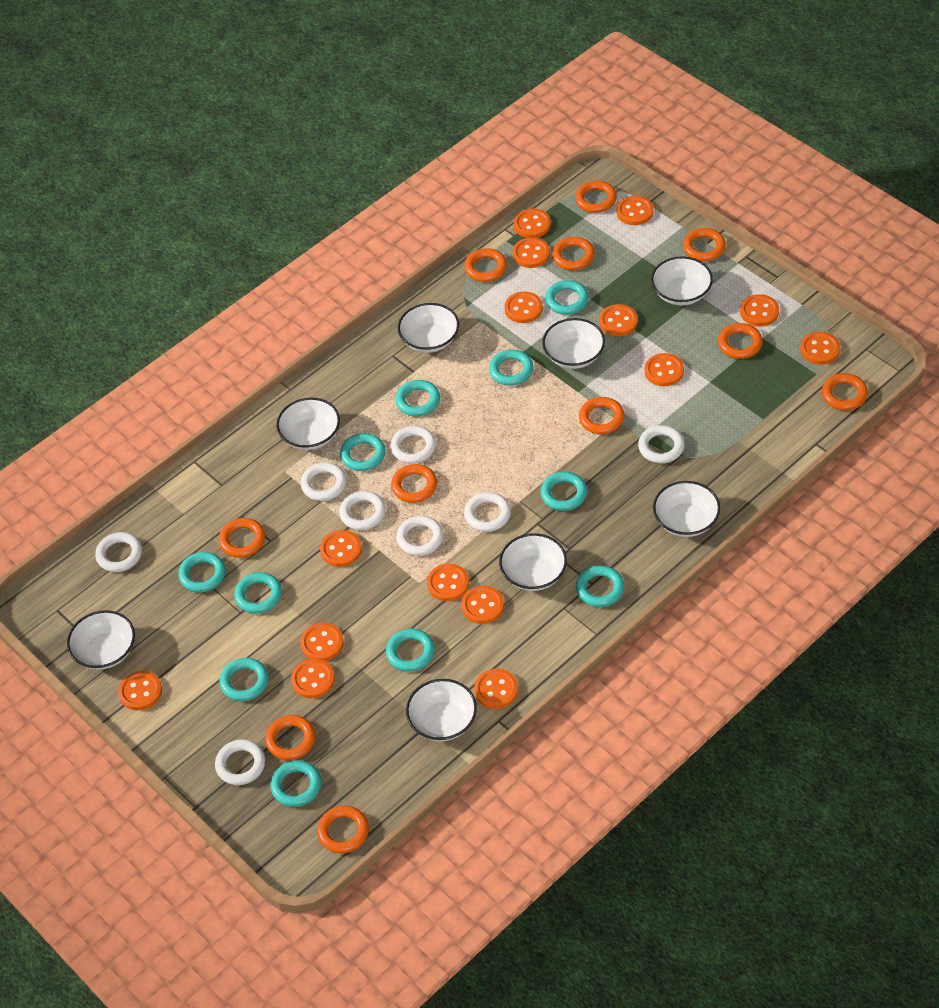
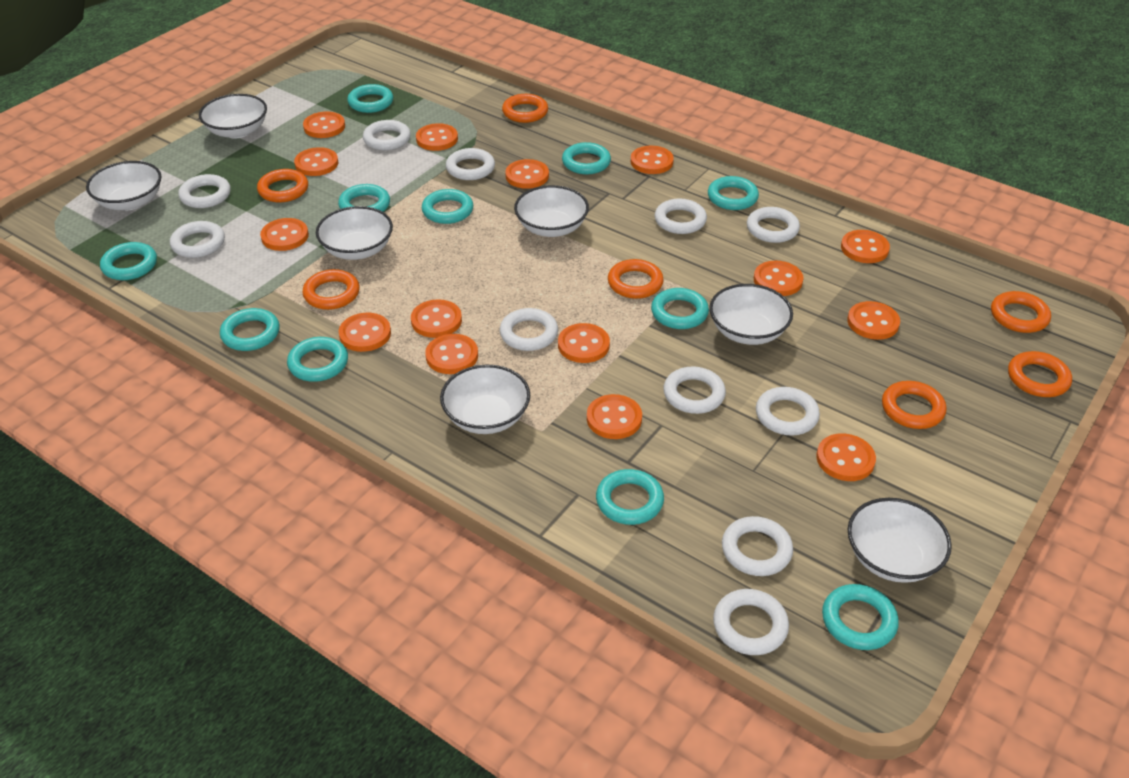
orange ring: [219,518,265,558] [265,715,315,760] [317,806,369,853] [391,464,437,503] [464,248,507,282] [552,237,595,270] [575,181,617,213] [579,397,624,434] [683,228,726,261] [718,323,763,359] [822,373,868,410] = 11 -> [257,169,308,202] [302,269,360,310] [502,94,548,123] [608,259,664,299] [882,381,946,429] [991,291,1051,333] [1008,351,1072,397] = 7
white bowl: [67,610,135,670] [276,398,340,450] [398,303,459,353] [406,679,477,741] [499,533,567,591] [542,318,605,369] [651,256,713,306] [653,481,720,537] = 8 -> [86,161,161,210] [199,94,267,138] [316,206,393,260] [440,365,530,434] [514,185,589,237] [709,284,793,345] [847,498,952,583] = 7
white ring: [95,532,142,572] [215,739,265,785] [301,462,346,501] [339,491,386,530] [391,426,436,464] [396,516,443,556] [464,492,511,532] [638,425,685,463] = 8 -> [170,221,225,258] [178,174,231,208] [363,120,411,151] [446,148,495,180] [500,308,558,351] [655,198,707,234] [663,366,726,414] [713,589,789,655] [722,516,793,576] [747,207,800,243] [756,387,820,436] = 11

